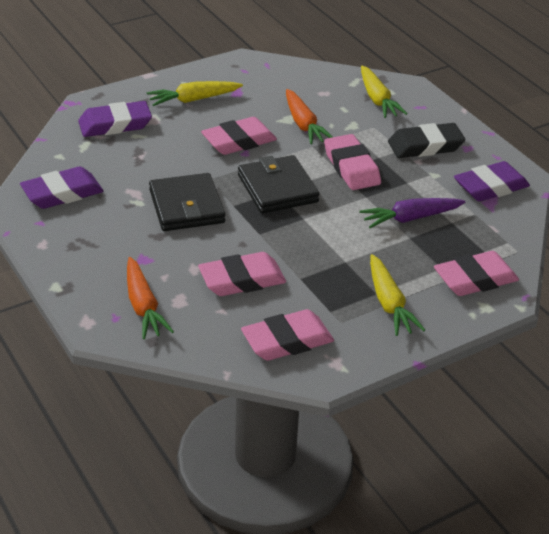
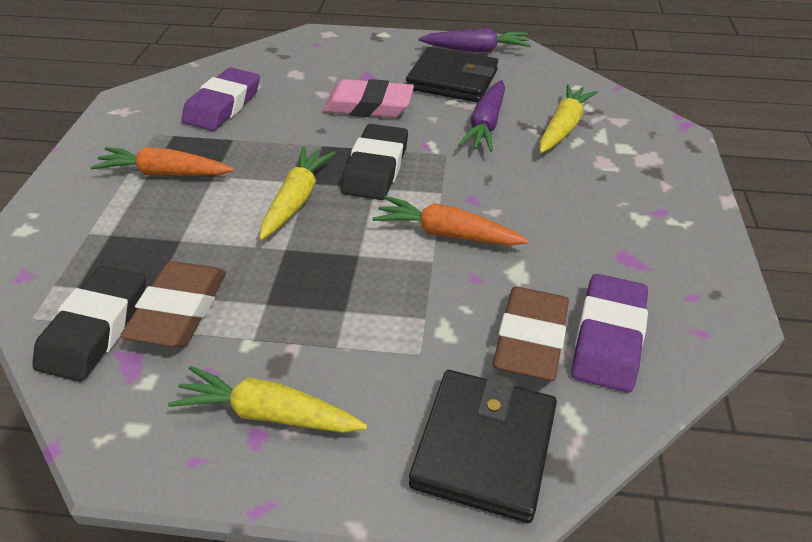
black eraser: [388,123,465,158] = 1 -> [32,266,146,382] [341,124,408,200] = 2
brown eraser: none = 0 -> [120,261,226,347] [493,287,569,381] = 2
pink eraser: [198,252,286,296] [201,117,277,155] [241,309,334,361] [324,134,381,190] [434,251,519,296] = 5 -> [323,79,414,118] = 1
purple carrot: [359,198,465,228] = 1 -> [419,28,531,52] [458,80,505,152] = 2
purple eraser: [20,167,103,209] [78,101,152,137] [454,161,530,202] = 3 -> [181,67,260,131] [571,274,648,393] = 2

